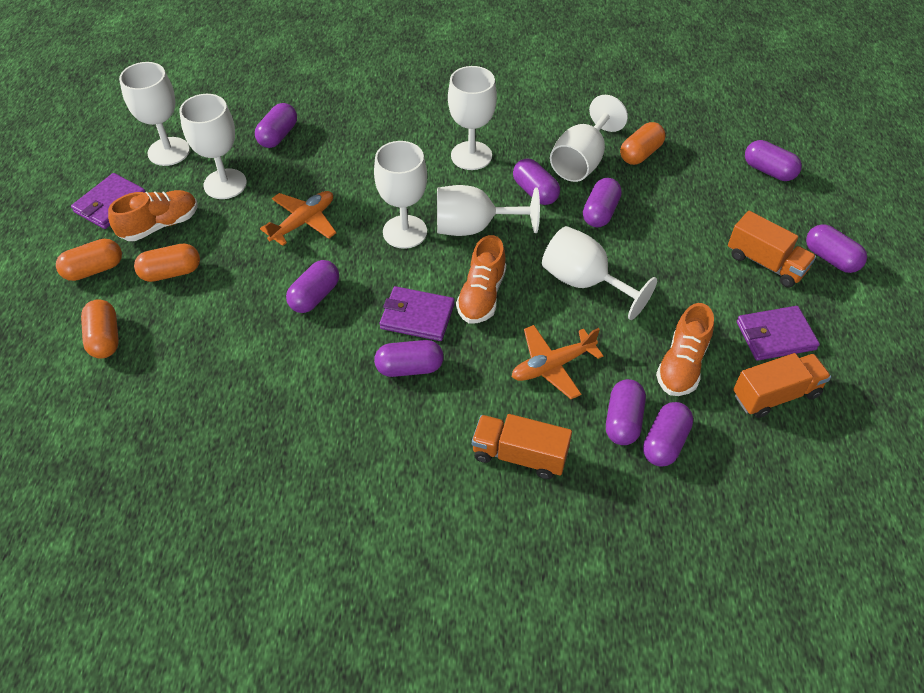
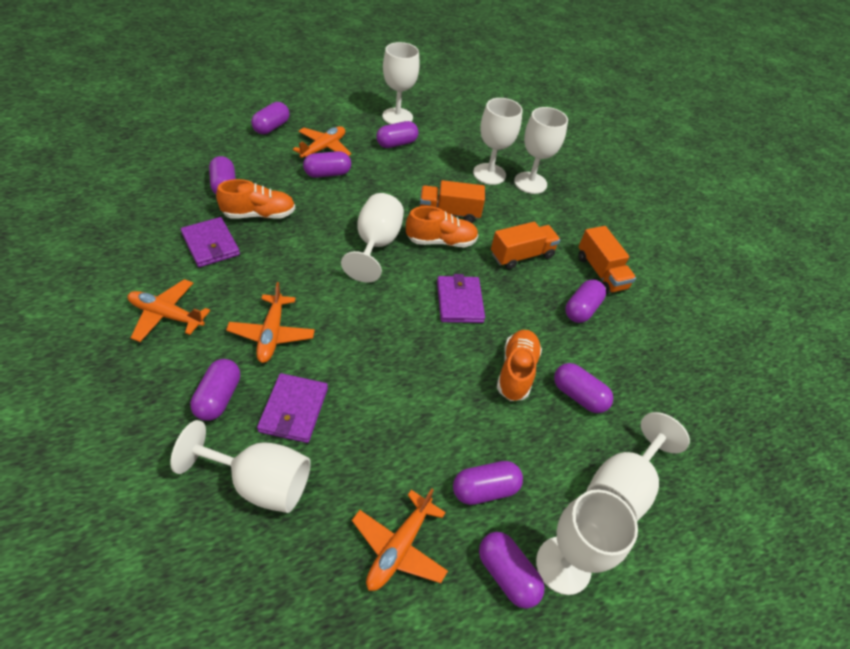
orange capsule: [56,239,122,281] [81,299,119,359] [134,244,200,282] [620,122,666,165] = 4 -> none = 0
orange plane: [260,191,336,246] [512,325,603,399] = 2 -> [128,279,210,342] [226,282,315,363] [293,126,351,159] [352,489,448,591] = 4

